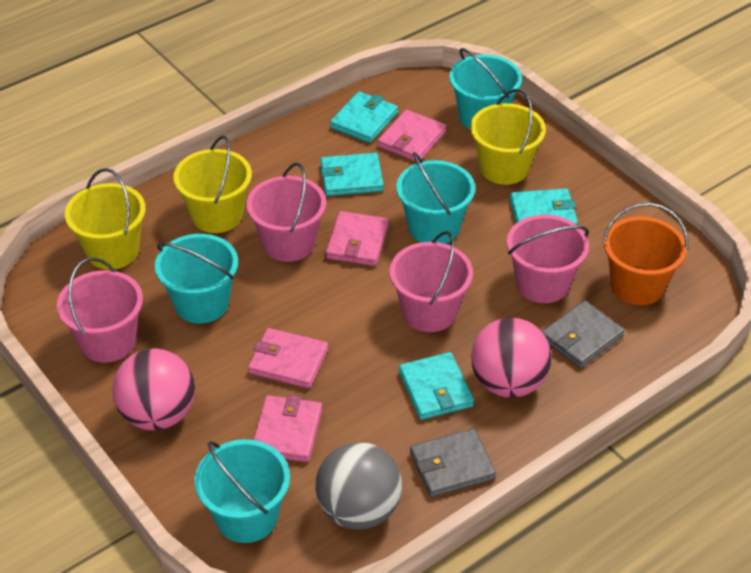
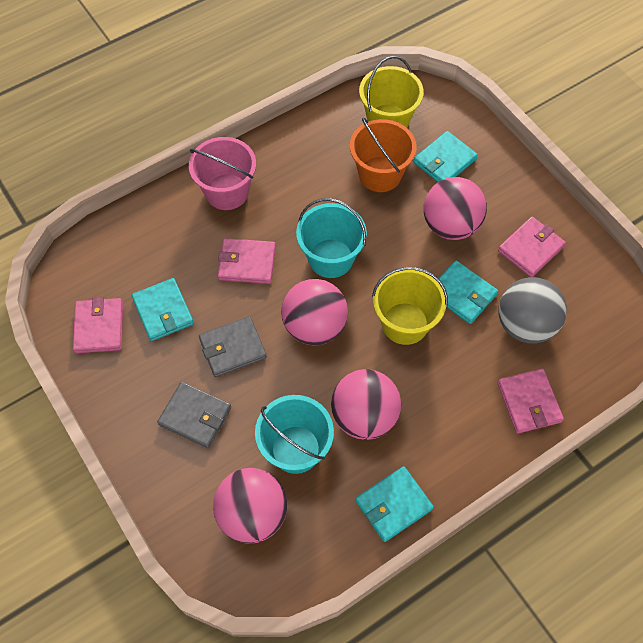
pink ball: [112,349,195,430] [471,318,551,398] = 2 -> [213,468,287,543] [281,279,348,345] [331,369,401,440] [424,177,487,240] = 4
pink bucket: [57,257,143,363] [247,162,326,262] [390,231,473,332] [507,215,589,303] = 4 -> [189,137,256,210] = 1
turquoise bucket: [155,234,238,324] [195,439,290,543] [396,152,475,244] [450,48,522,129] = 4 -> [255,395,334,474] [296,198,367,278] = 2
yellow bucket: [65,168,146,270] [173,135,252,233] [470,89,546,185] = 3 -> [359,56,424,128] [372,267,448,345] = 2

